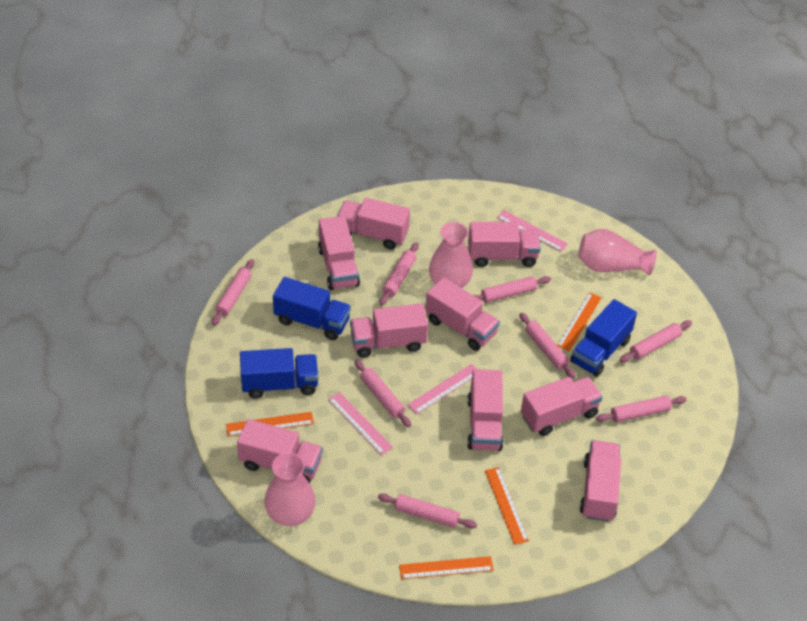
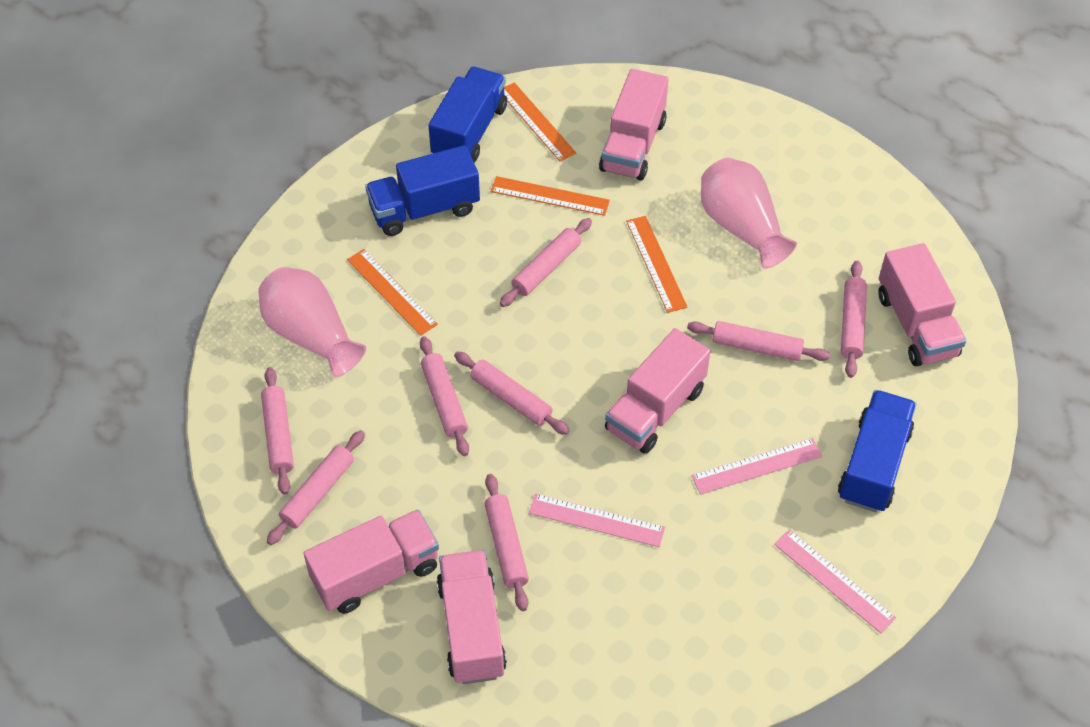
pink truck: [237,419,323,483] [318,216,360,290] [337,198,410,250] [350,304,428,357] [425,278,500,351] [467,369,503,451] [468,222,541,267] [521,377,603,436] [580,440,621,522] = 9 -> [304,510,439,614] [437,550,507,684] [599,69,668,181] [605,328,711,454] [878,243,966,366] = 5
pink vase: [264,453,315,526] [429,222,473,288] [578,229,657,275] = 3 -> [258,267,366,377] [701,158,797,268] = 2

